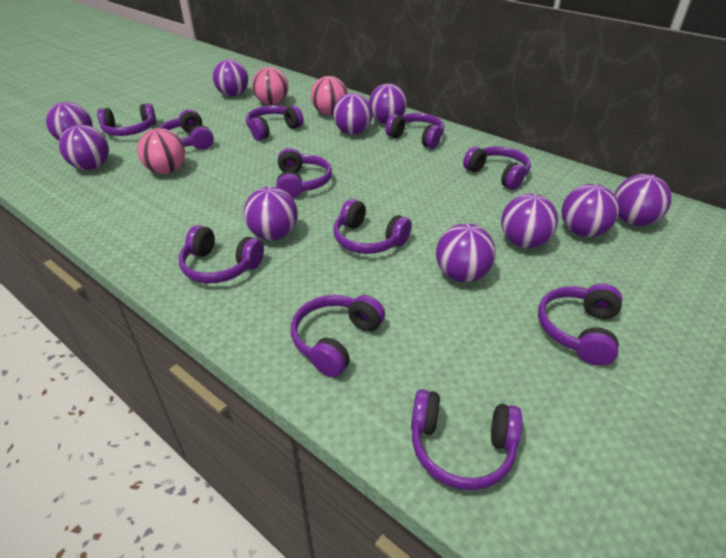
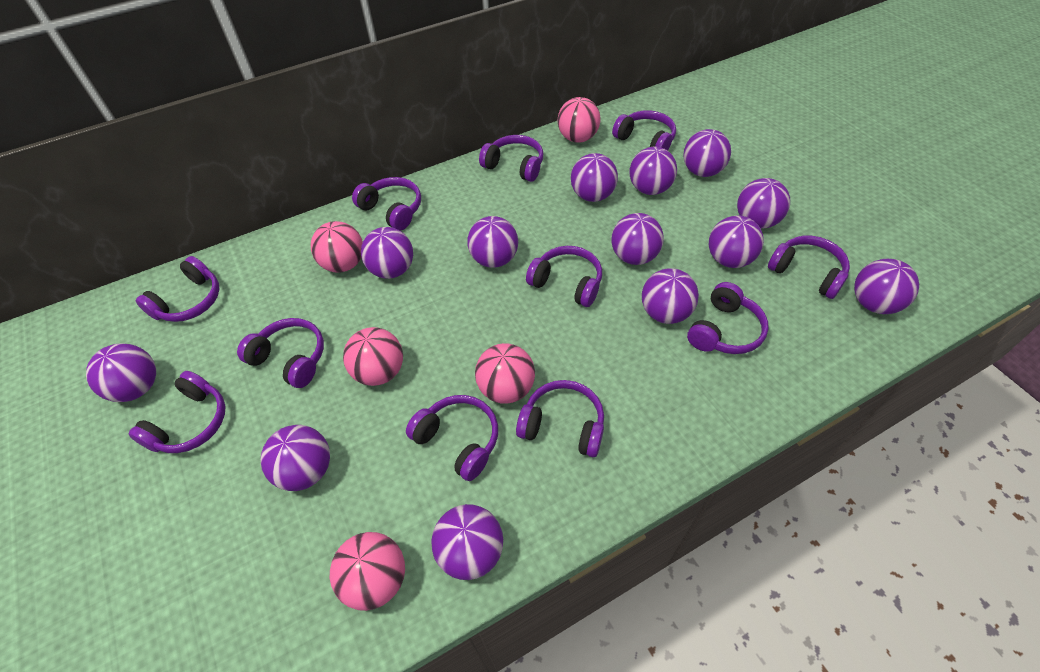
pink ball: [137,128,185,174] [252,67,288,105] [311,76,348,115] = 3 -> [311,221,363,273] [330,532,405,611] [343,327,403,386] [475,343,535,404] [557,97,601,143] = 5
purple ball: [46,102,93,141] [59,124,109,170] [213,59,248,96] [244,187,298,240] [333,93,373,135] [369,84,407,124] [436,223,496,282] [501,194,558,248] [561,184,619,237] [614,174,671,226] = 10 -> [86,343,156,402] [261,425,330,491] [361,227,413,279] [431,504,503,580] [467,216,518,268] [571,153,618,202] [611,213,664,265] [630,147,677,195] [642,268,699,324] [683,129,731,177] [709,216,764,268] [737,178,790,229] [854,259,919,314] = 13

